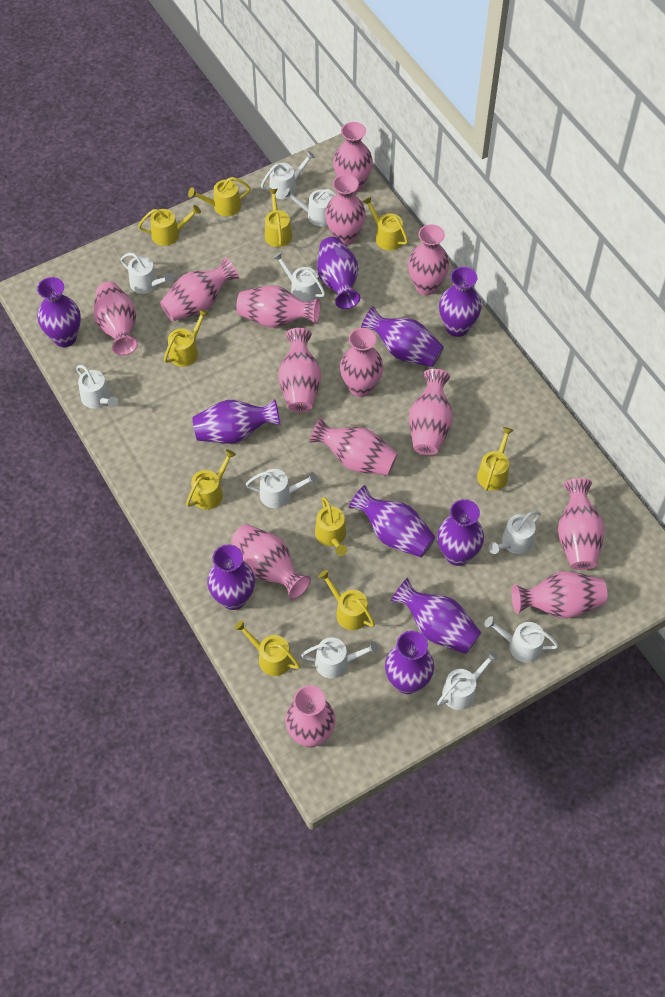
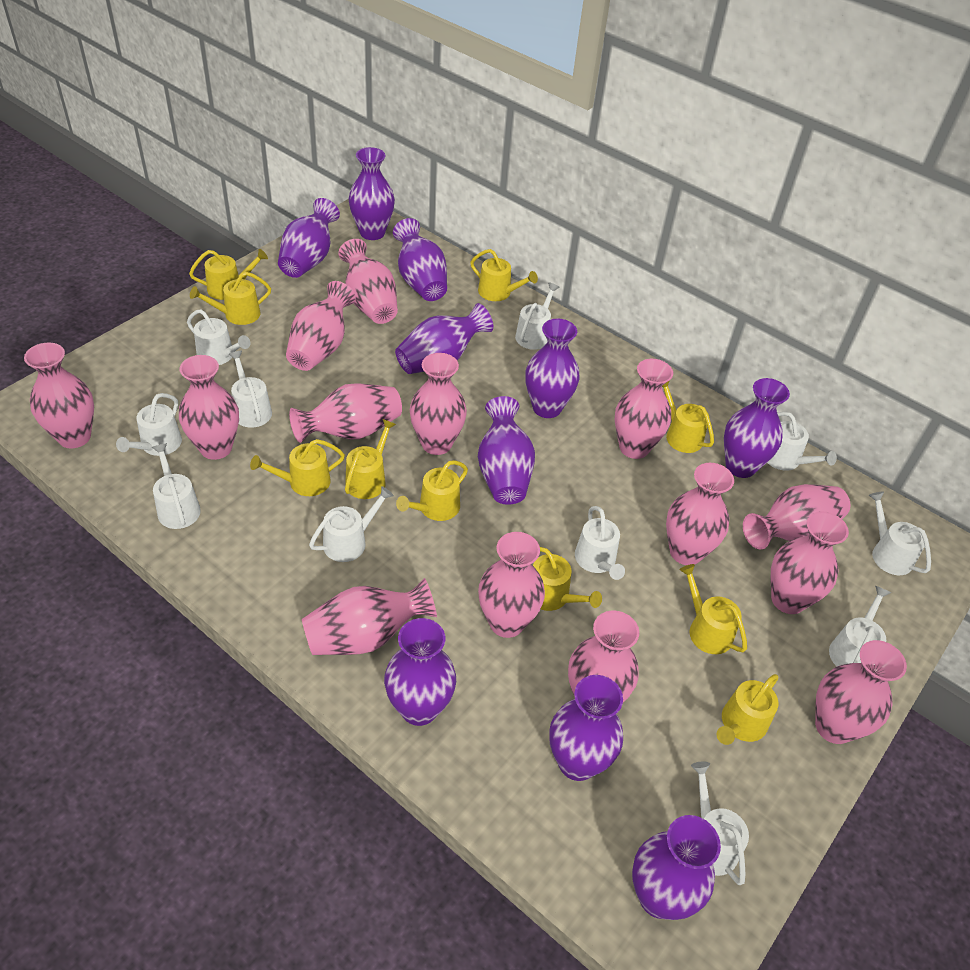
white watering can: [76,365,118,409] [120,253,174,294] [246,469,318,508] [261,151,315,199] [273,252,325,302] [283,188,336,226] [301,637,378,679] [437,650,499,710] [485,616,559,663] [489,511,541,554] = 10 -> [116,393,182,456] [152,443,201,529] [187,309,250,365] [229,351,272,428] [309,486,394,562] [515,282,560,350] [575,506,625,580] [691,762,749,885] [767,412,837,471] [829,586,891,667] [869,491,931,575] = 11

